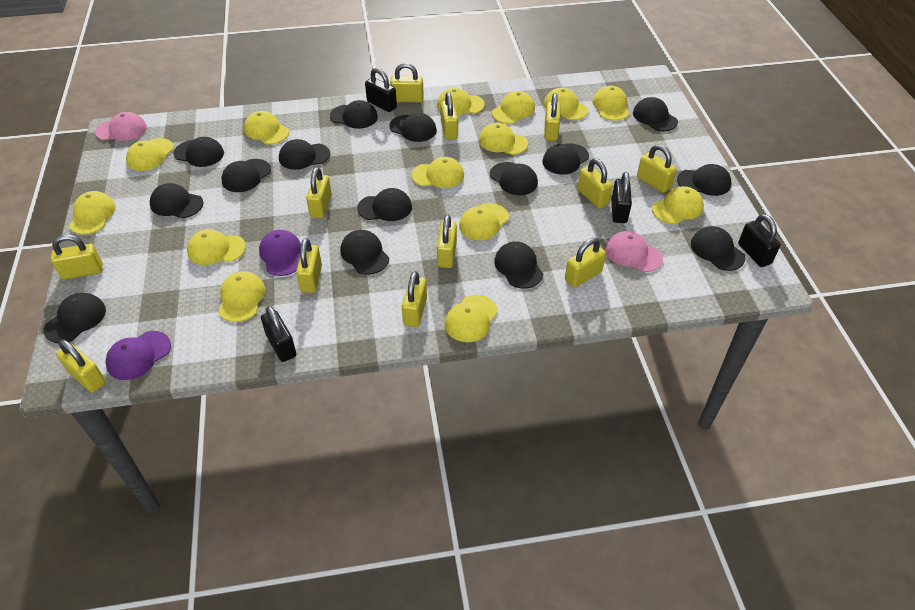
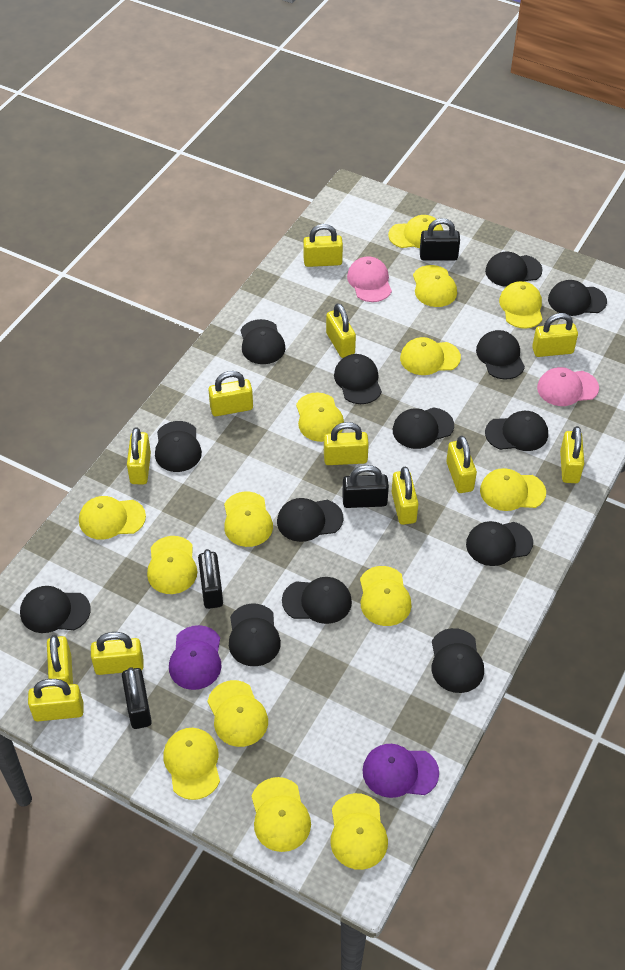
black cap: [44,293,106,343] [150,183,203,218] [173,137,224,167] [221,159,271,192] [279,139,330,170] [330,100,378,129] [340,230,389,275] [357,188,412,221] [389,113,437,142] [490,162,538,195] [494,241,543,289] [542,143,589,175] [633,97,678,131] [677,164,731,196] [691,226,746,271] = 15 -> [20,586,91,633] [155,421,202,472] [229,604,281,666] [240,319,286,364] [277,498,343,542] [282,577,352,624] [334,354,382,404] [393,407,454,449] [432,628,484,693] [466,521,533,566] [476,330,525,380] [485,251,542,287] [485,411,548,451] [548,280,607,316] = 14

